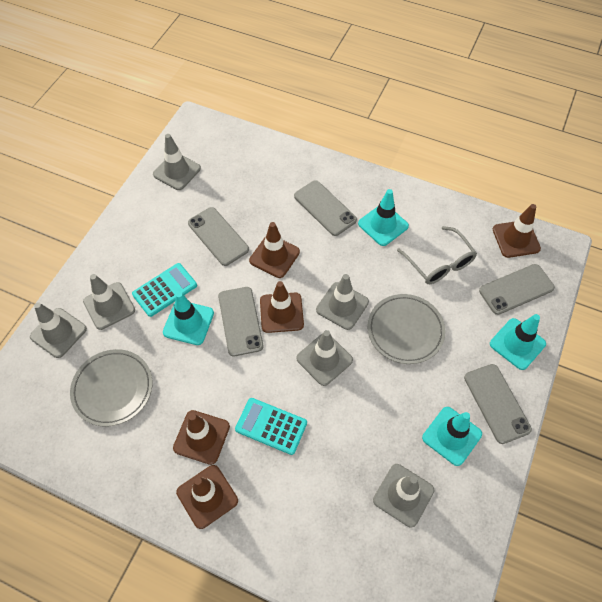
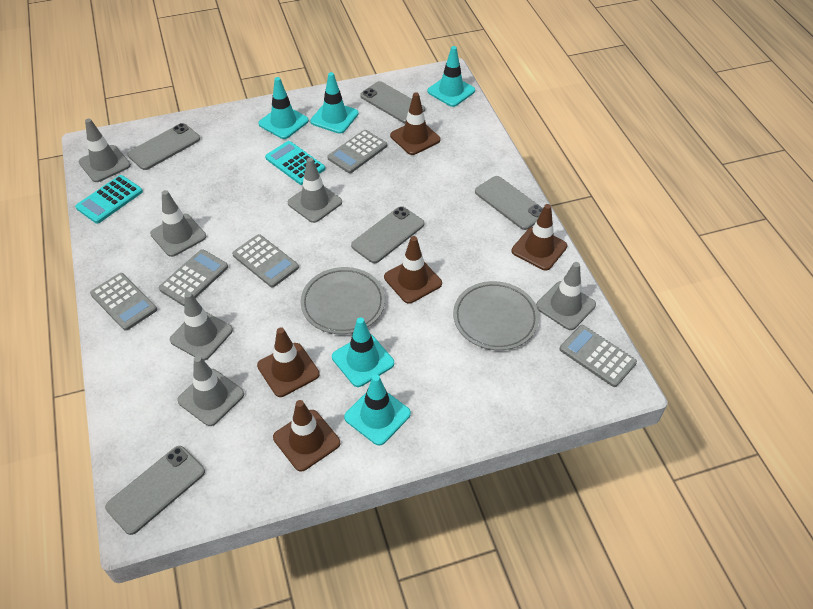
grey calculator: none = 0 -> [90,273,157,331] [159,249,228,306] [232,234,299,287] [327,130,387,173] [560,325,637,387] = 5
grey glasses: [397,226,477,284] = 1 -> none = 0
turquoise traffic cone: [163,292,214,345] [358,189,409,246] [422,407,482,466] [490,314,546,370] = 4 -> [258,77,309,139] [310,72,359,134] [332,317,394,387] [344,374,411,446] [427,46,475,107] = 5

